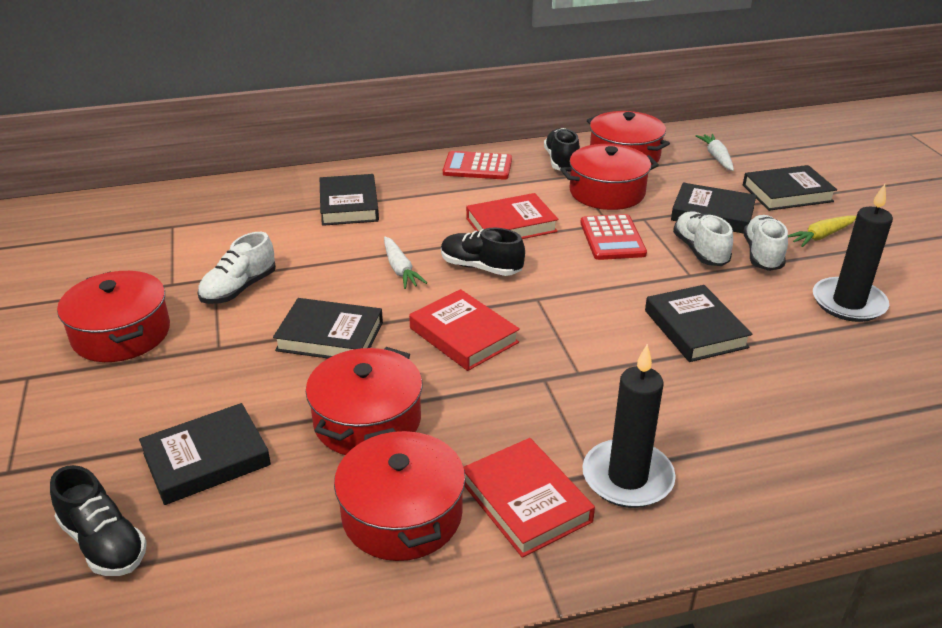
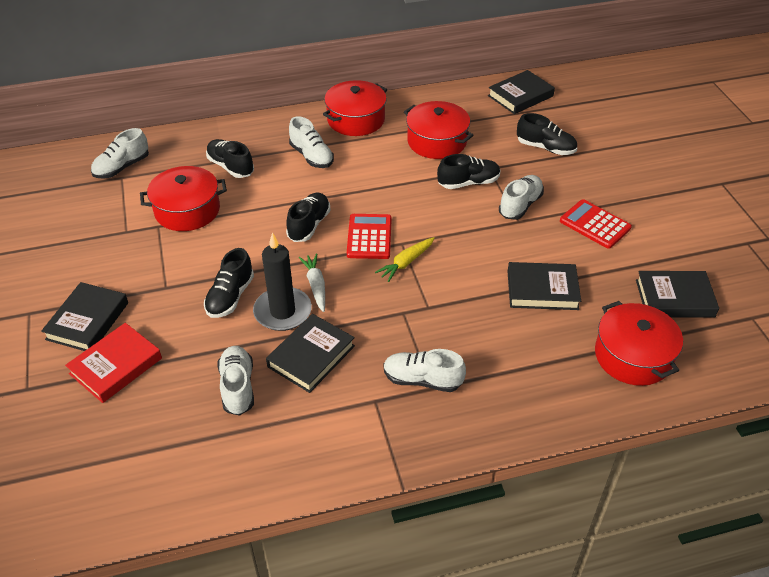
black book: [139,403,271,505] [273,298,383,358] [320,174,379,226] [645,285,753,362] [671,183,757,234] [743,165,837,211] = 6 -> [41,282,128,351] [266,314,355,393] [488,70,555,114] [507,262,581,310] [636,271,719,317] = 5
black candle: [582,344,676,508] [813,184,893,322] = 2 -> [253,232,312,331] = 1
black shoe: [50,465,147,576] [441,228,525,276] [544,128,580,171] = 3 -> [204,248,254,318] [206,139,254,178] [286,193,331,242] [437,154,500,189] [517,113,577,155] = 5
red book: [409,289,520,371] [464,438,595,558] [466,193,558,239] = 3 -> [65,323,162,403] = 1
red pot: [57,271,170,362] [306,347,423,455] [334,428,465,561] [560,144,659,210] [587,111,670,165] = 5 -> [140,166,227,231] [323,80,387,136] [404,101,474,159] [595,301,683,386] = 4
white carrot: [384,237,427,289] [695,134,734,171] = 2 -> [299,254,325,312] = 1
white shoe: [198,232,276,304] [673,212,733,266] [743,215,788,271] = 3 -> [91,128,149,178] [218,346,254,416] [289,117,334,168] [384,349,466,392] [499,175,544,220] = 5

